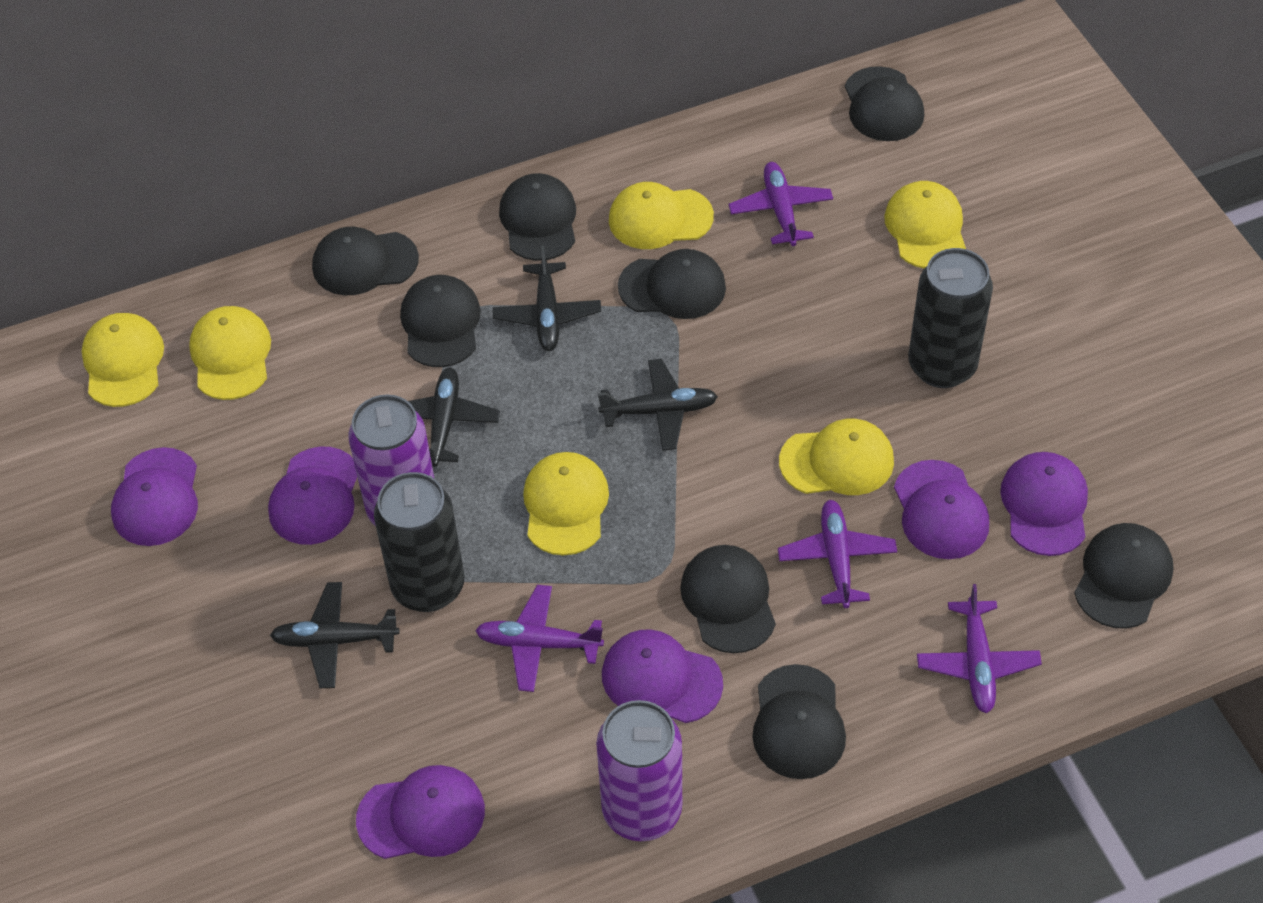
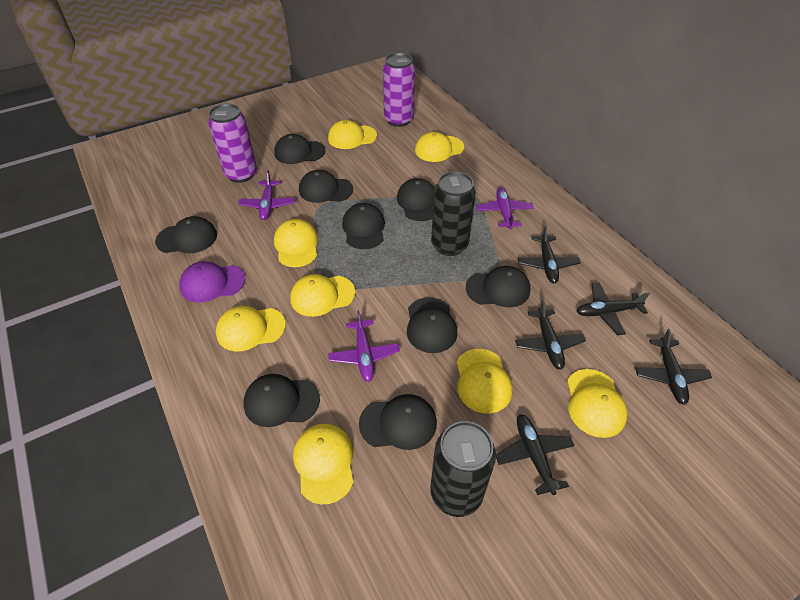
black cap: [312,227,419,295] [400,275,481,367] [499,173,576,261] [618,249,726,319] [680,545,776,653] [752,664,846,779] [845,66,924,141] [1074,523,1173,629] = 8 -> [155,216,217,253] [243,374,320,427] [274,134,325,164] [299,170,353,203] [342,203,385,249] [359,394,437,450] [397,178,435,221] [407,297,457,353] [466,266,530,307] = 9
black plane: [270,582,400,688] [408,368,500,466] [493,246,601,351] [598,359,718,451] = 4 -> [496,414,575,495] [515,299,586,370] [517,225,581,283] [577,283,650,335] [635,329,712,405] = 5
purple cap: [111,447,198,546] [268,447,357,545] [356,765,485,859] [602,629,723,723] [894,460,989,559] [1000,452,1088,556] = 6 -> [179,261,245,303] = 1
purple plane: [475,585,604,692] [728,162,833,246] [778,500,897,608] [917,584,1042,713] = 4 -> [238,170,295,220] [328,310,400,382] [476,187,534,229] = 3
yellow cap: [81,313,164,407] [189,306,271,400] [523,452,609,556] [609,182,714,249] [779,419,894,495] [884,181,966,269] = 6 -> [216,306,286,352] [274,219,318,267] [290,274,355,317] [293,424,354,505] [328,120,377,149] [415,132,464,162] [457,349,513,414] [567,369,628,438] = 8

